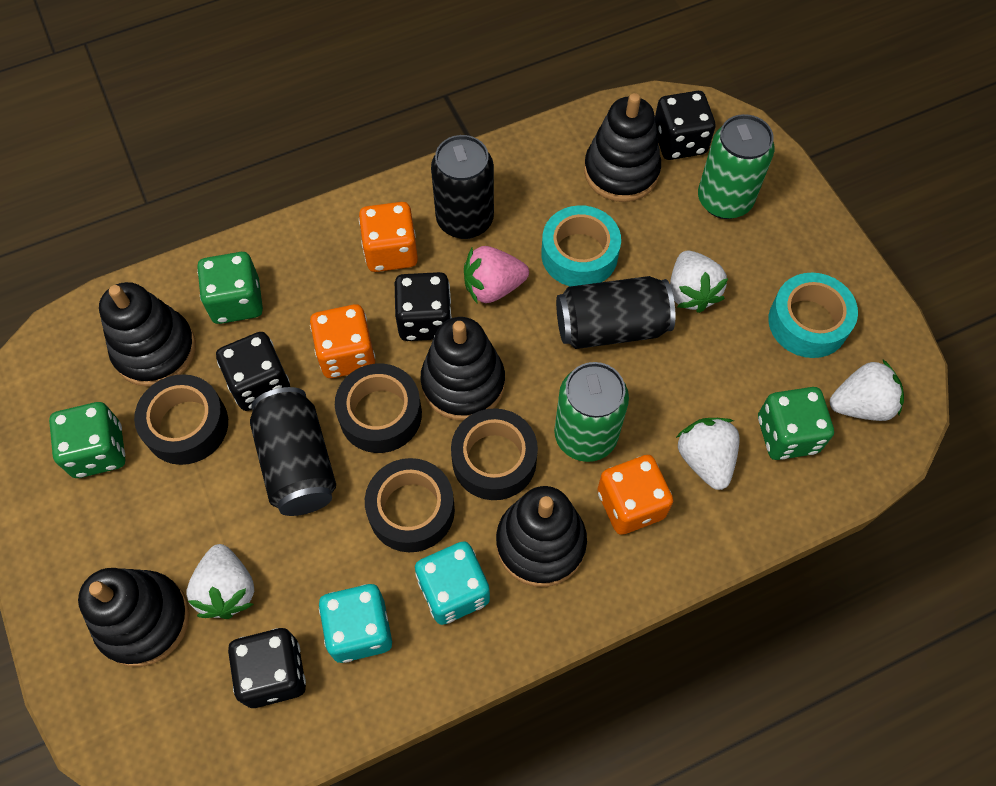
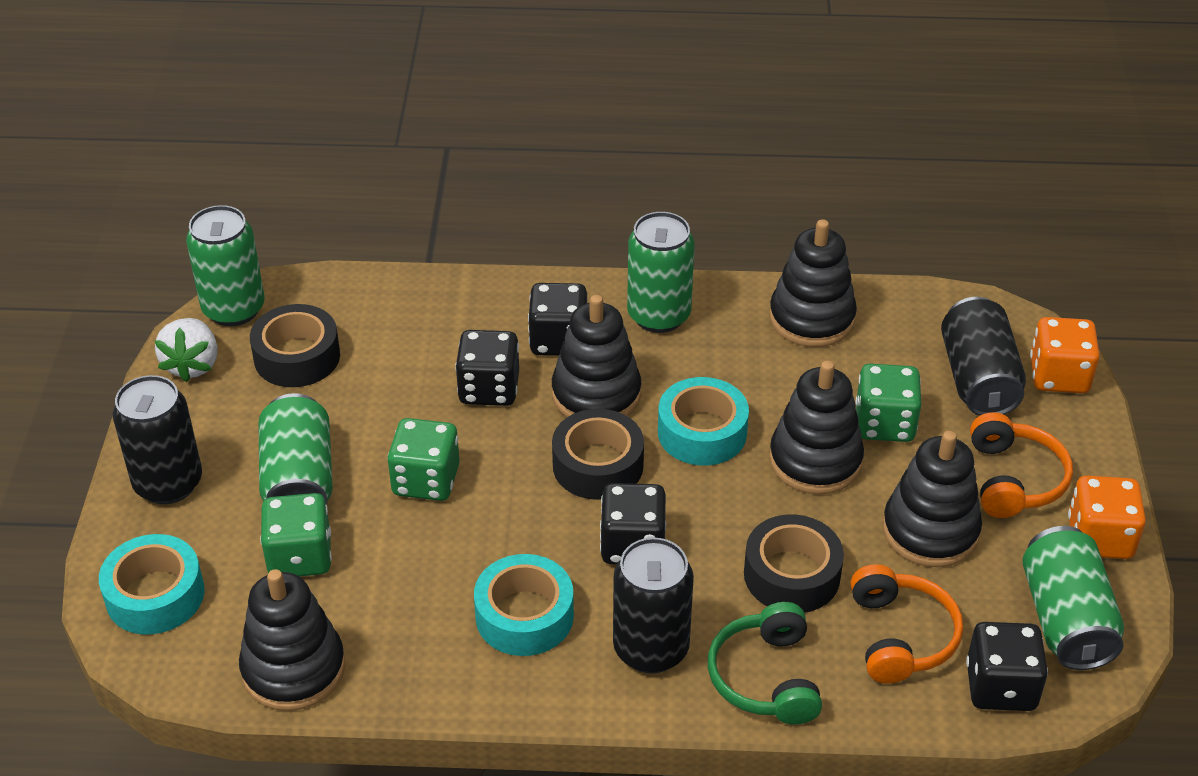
black tape: [134,374,228,465] [335,363,422,453] [365,458,455,552] [451,408,538,500] = 4 -> [250,304,340,387] [552,409,644,500] [744,514,844,613] = 3
green can: [554,362,629,462] [698,114,775,219] = 2 -> [186,205,264,326] [259,393,333,505] [627,212,695,333] [1022,526,1124,670] = 4
green headphones: none = 0 -> [708,602,822,724] = 1
orange dice: [310,304,375,378] [359,202,418,272] [597,455,673,535] = 3 -> [1030,317,1100,393] [1068,476,1146,559] = 2
orange headphones: none = 0 -> [850,564,963,684] [970,412,1073,518] = 2
pink strawberry: [464,246,529,304] = 1 -> none = 0
turquoise dice: [319,584,392,663] [415,541,490,625] = 2 -> none = 0
turquoise tape: [541,205,621,286] [768,272,858,358] = 2 -> [99,534,205,634] [474,554,574,656] [658,377,749,466] = 3
white strawberry: [186,544,254,619] [670,250,728,313] [676,418,740,490] [830,360,904,421] = 4 -> [155,318,218,382] = 1

